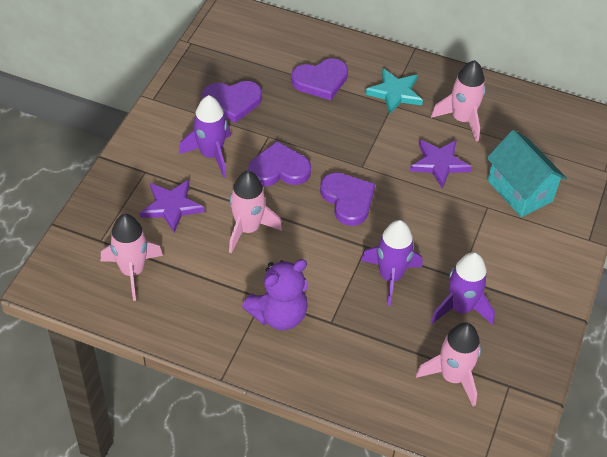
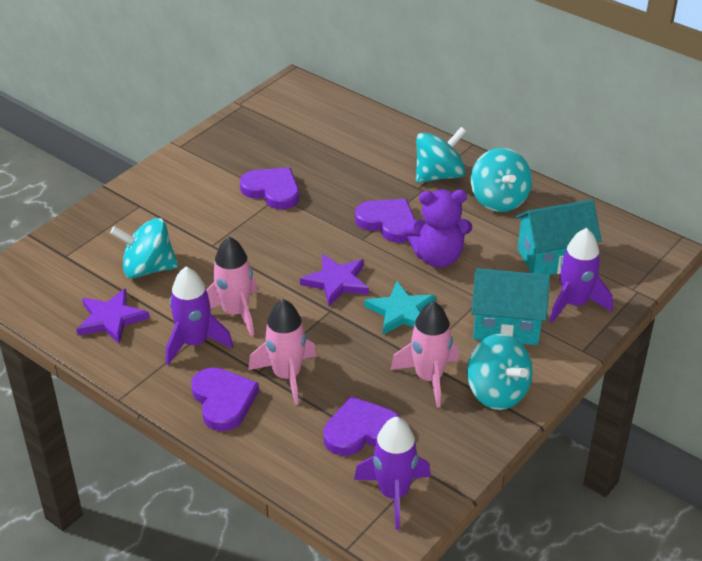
pink rocket: [101,214,163,301] [229,171,282,253] [416,322,481,407] [431,60,486,142] = 4 -> [206,237,258,336] [248,299,317,405] [390,301,459,408] = 3
turquoise house: [487,130,567,217] = 1 -> [471,268,550,345] [515,199,602,275] = 2
turquoise spinning top: none = 0 -> [110,218,178,278] [416,127,466,183] [467,334,533,410] [471,148,532,212] = 4

